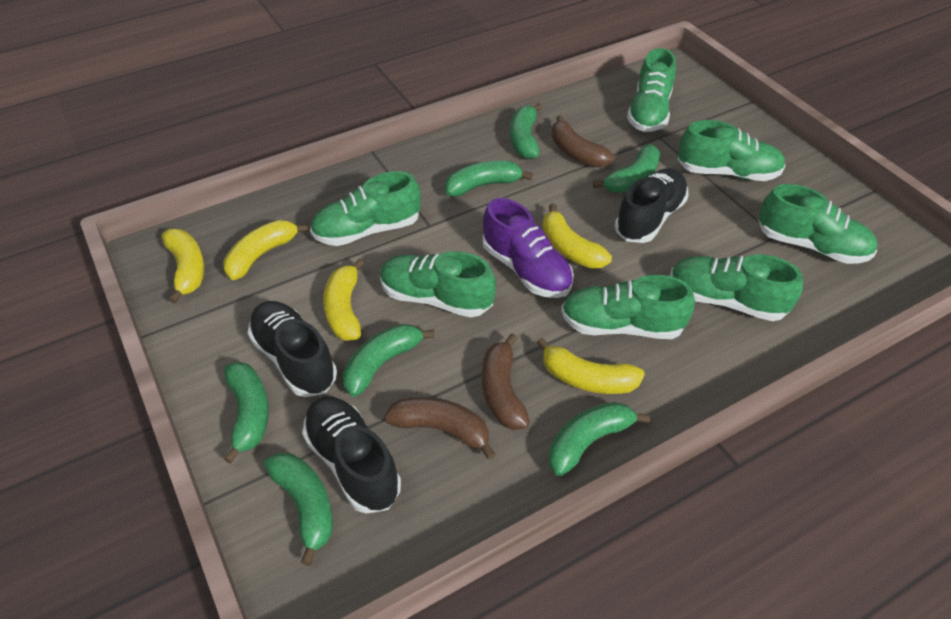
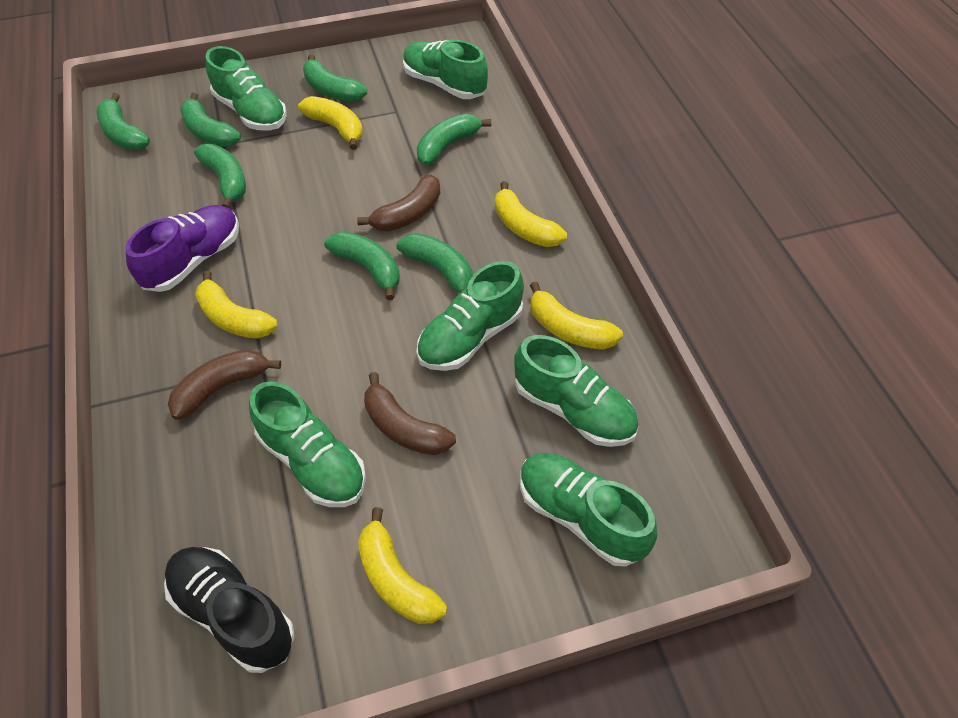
black shoe: [248,301,337,397] [302,397,401,514] [615,168,689,243] = 3 -> [164,547,295,673] = 1
green shoe: [310,171,421,246] [380,251,496,317] [561,275,695,339] [627,48,676,132] [670,254,803,321] [678,120,786,181] [758,184,877,264] = 7 -> [206,46,287,131] [249,381,366,507] [403,40,488,99] [417,261,524,371] [514,335,638,447] [520,453,657,567] = 6

